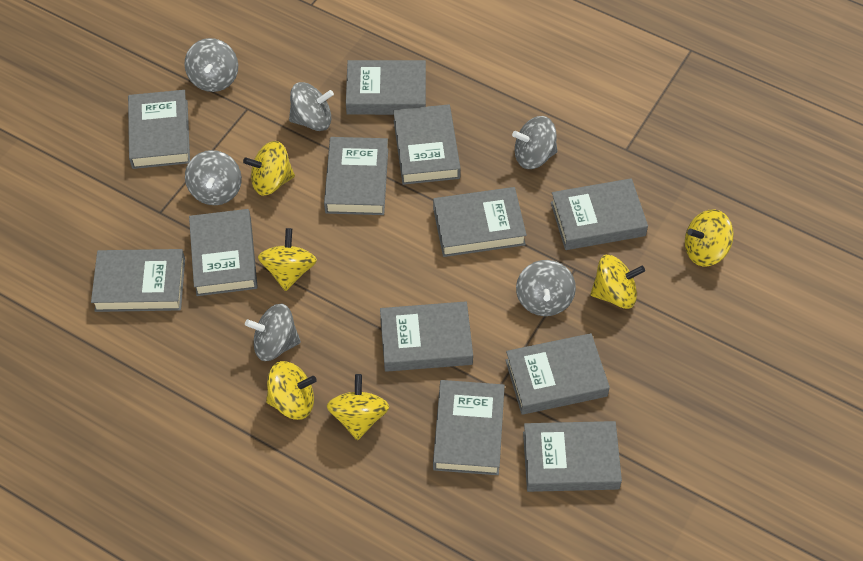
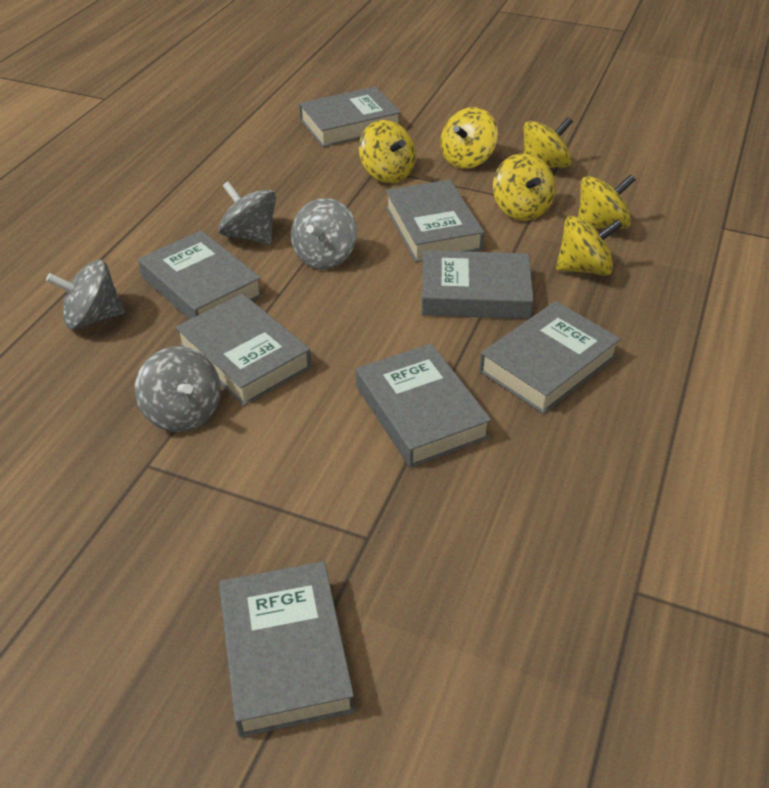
grey book: [91,249,185,312] [128,90,190,169] [189,209,258,296] [324,137,388,215] [346,60,426,115] [380,301,473,372] [393,104,461,185] [433,187,527,257] [433,380,505,475] [505,333,610,415] [523,421,622,492] [551,178,648,250] = 12 -> [138,230,263,320] [175,293,312,406] [219,561,355,737] [299,87,401,147] [356,343,491,468] [386,180,485,262] [421,250,534,319] [479,301,621,414] = 8
grey spinning top: [184,38,238,92] [185,150,242,205] [245,303,301,361] [289,82,334,131] [512,116,558,169] [516,260,576,316] = 6 -> [46,260,125,330] [135,346,221,432] [218,181,276,245] [291,198,357,270] = 4

